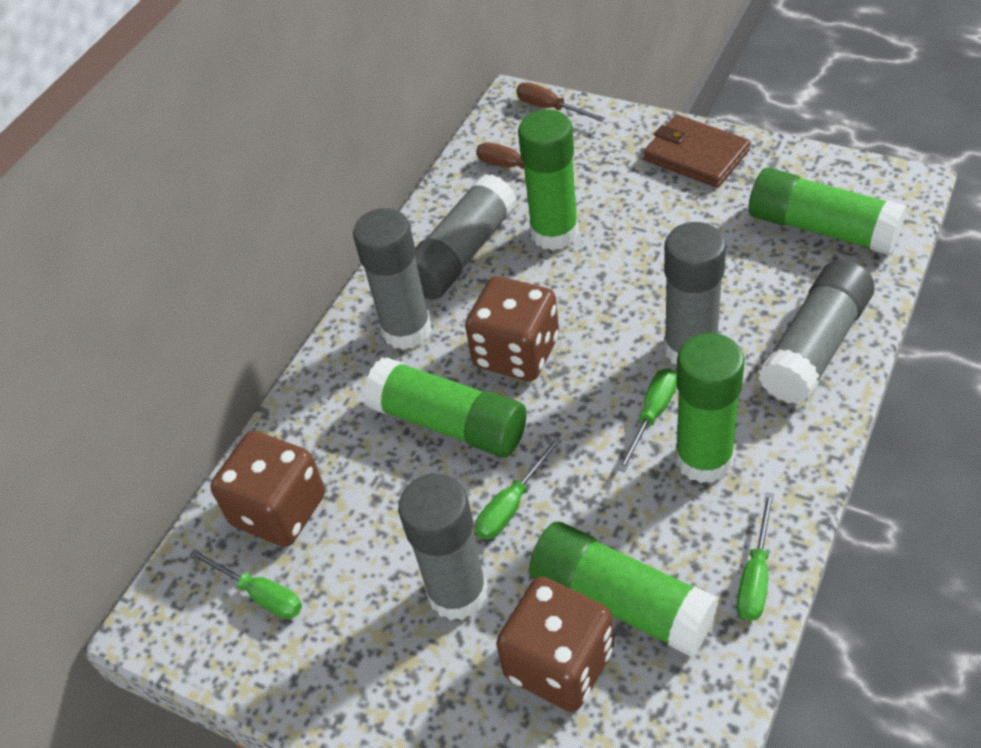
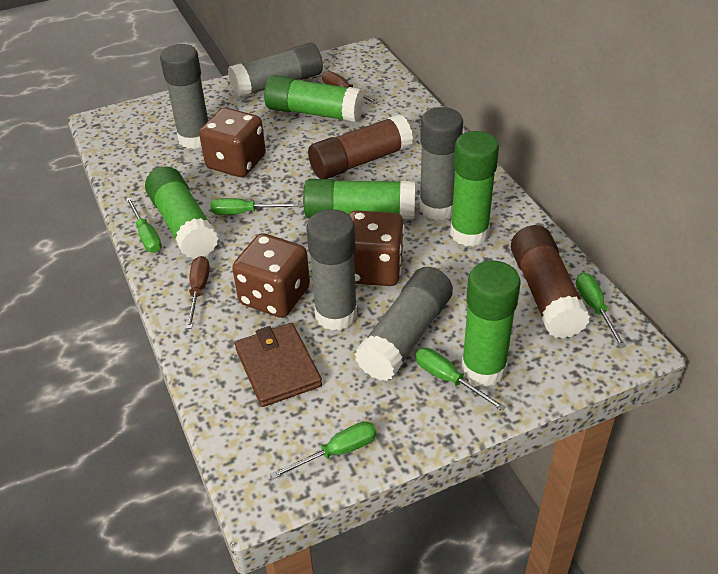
brown glue stick: none = 0 -> [308,114,413,179] [511,225,590,339] = 2
green screwdriver: [189,549,302,619] [475,437,562,540] [617,369,677,472] [737,492,774,620] = 4 -> [126,197,162,253] [211,198,298,215] [270,421,377,479] [415,348,506,411] [576,272,626,348] = 5

